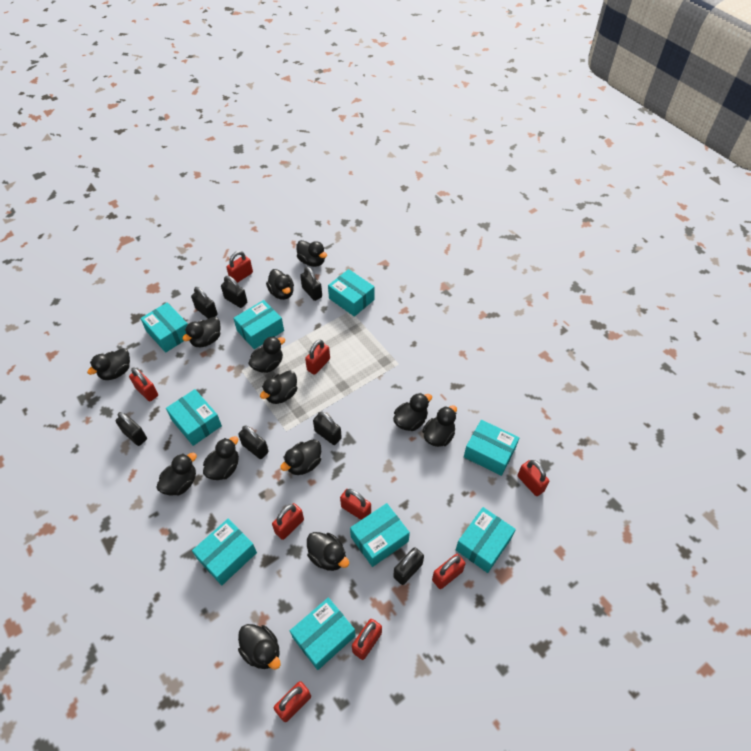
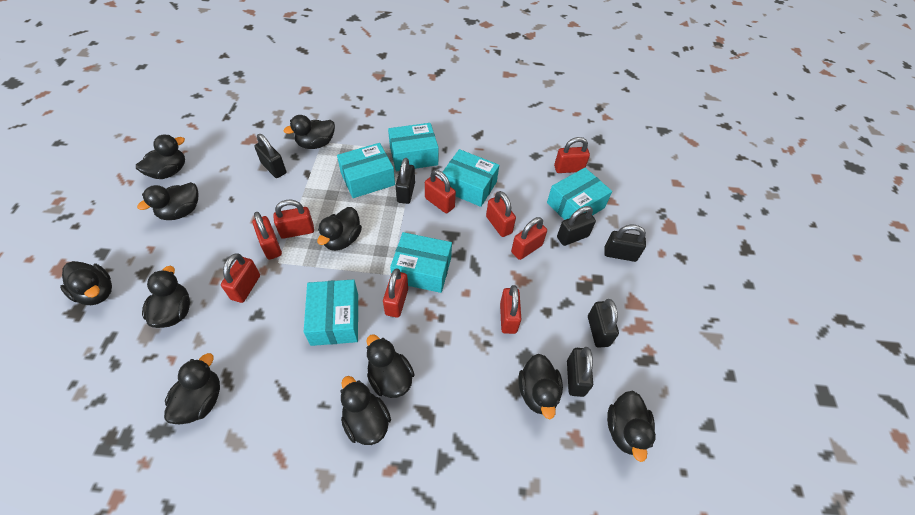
black duck: [87,348,130,380] [156,453,197,496] [182,317,221,347] [203,436,239,480] [238,624,281,670] [248,336,285,373] [260,370,298,404] [266,269,294,300] [280,439,321,475] [296,240,327,267] [307,532,349,571] [393,393,432,431] [422,405,457,447] = 13 -> [60,261,112,305] [136,135,185,179] [137,182,198,220] [142,266,190,328] [164,353,220,424] [284,115,335,149] [317,207,362,251] [341,376,391,445] [366,334,415,398] [518,354,563,419] [607,391,656,462] = 11
black padlock: [115,412,147,446] [191,287,218,319] [221,276,247,308] [238,425,268,459] [300,267,322,301] [313,411,342,445] [393,547,424,585] = 7 -> [254,134,286,178] [395,158,415,204] [557,206,596,246] [567,347,593,397] [588,299,619,348] [604,225,646,262] = 6
turquoise box: [140,302,188,353] [166,389,222,446] [192,519,257,585] [233,300,284,349] [290,597,356,670] [328,269,375,317] [350,503,410,567] [456,507,516,573] [464,420,519,476] = 9 -> [304,279,358,346] [337,143,395,198] [388,123,439,171] [390,232,452,293] [441,149,499,207] [547,168,612,220] = 6

